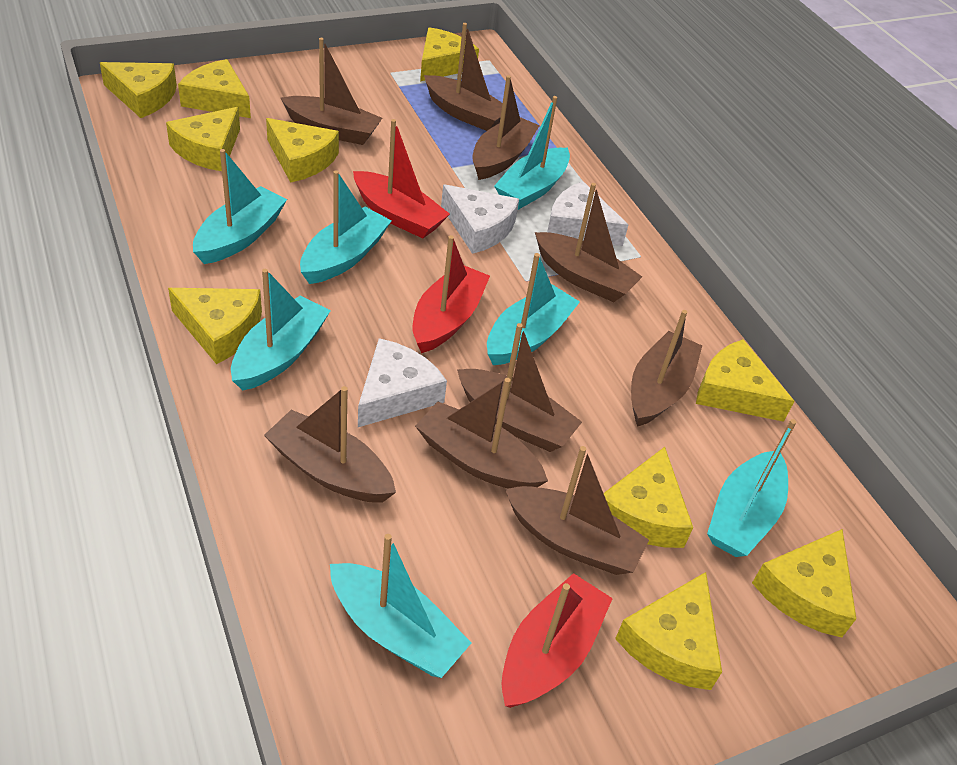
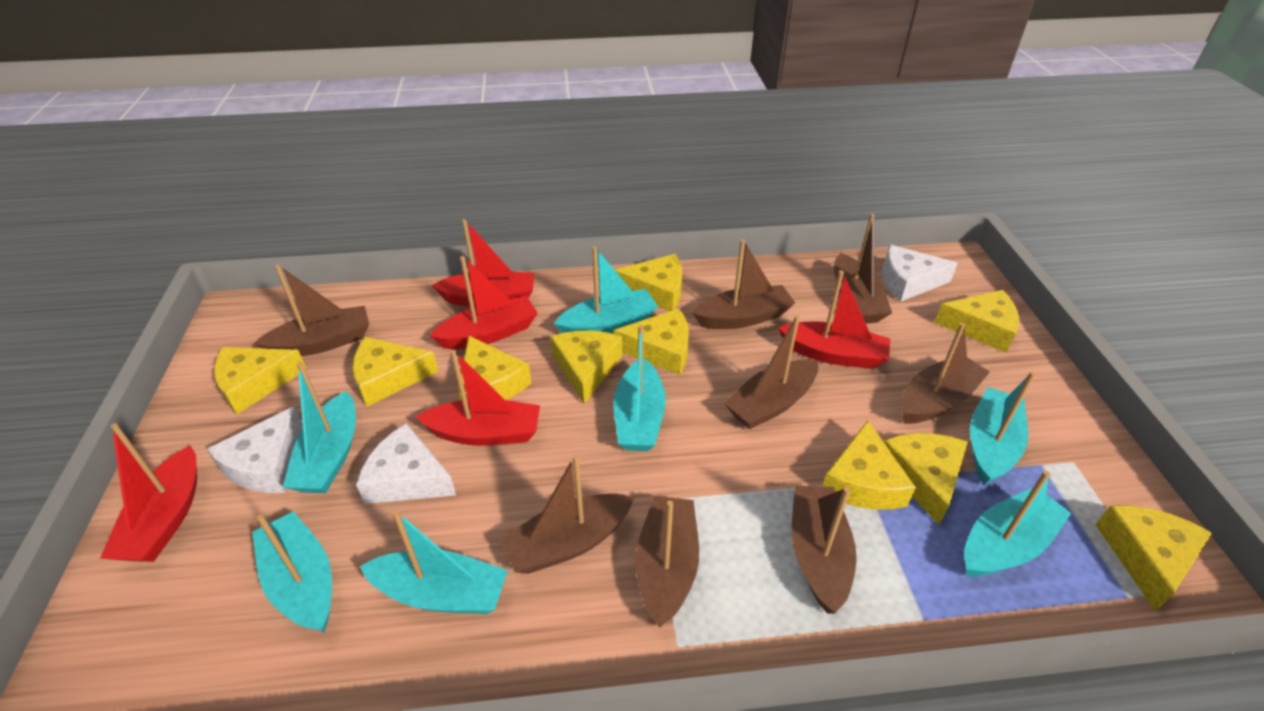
brown boat: [264,386,396,503] [281,38,382,145] [415,378,548,488] [424,23,503,131] [457,323,582,452] [472,75,540,180] [505,446,649,575] [535,183,642,302] [631,310,702,427] = 9 -> [254,264,369,356] [499,454,634,574] [635,496,699,628] [692,239,795,329] [724,315,818,429] [792,486,857,613] [834,214,892,324] [901,323,990,424] = 8
red boat: [353,119,450,238] [413,235,490,353] [502,573,613,708] = 3 -> [100,423,197,562] [416,350,540,446] [429,256,538,349] [432,219,534,307] [778,270,890,369] = 5

